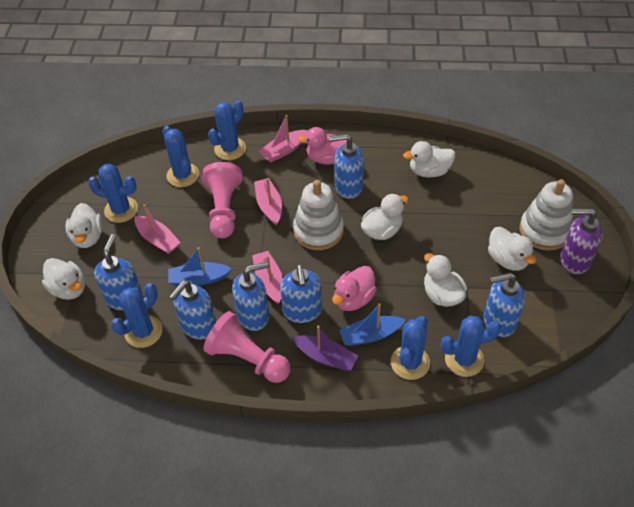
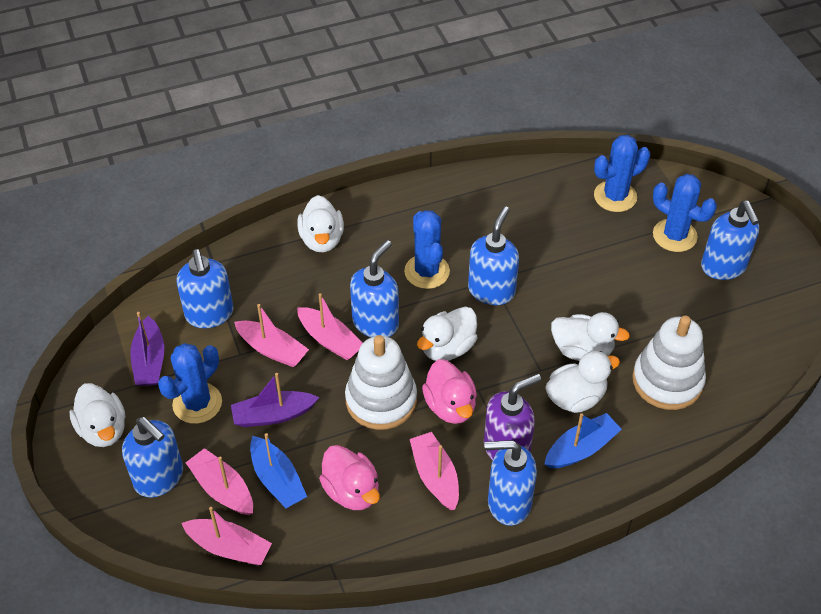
blue cactus: [88,164,138,223] [111,283,162,348] [162,126,199,187] [208,101,246,160] [391,316,430,380] [441,316,501,377] = 6 -> [158,343,222,424] [404,210,450,289] [594,135,650,212] [653,174,717,252] = 4
pink boat: [134,204,181,254] [252,251,283,304] [254,178,282,225] [258,115,307,163] = 4 -> [181,507,272,565] [186,448,253,515] [234,304,309,367] [297,293,363,360] [410,432,459,510] = 5
pink pawn: [202,162,243,238] [204,311,291,383] = 2 -> none = 0
purple boat: [293,325,358,371] = 1 -> [130,312,164,386] [231,373,319,427] = 2
white duck: [42,258,85,300] [65,203,103,248] [361,193,409,240] [403,141,455,178] [424,253,467,307] [488,227,536,271] = 6 -> [70,383,125,447] [297,195,344,252] [417,307,477,361] [545,351,620,413] [551,312,630,361] = 5

